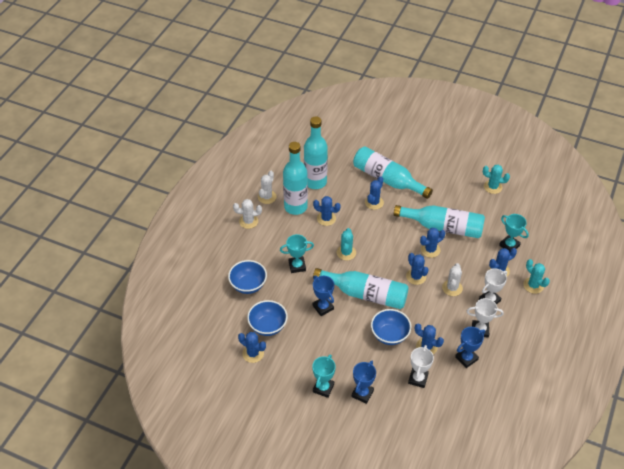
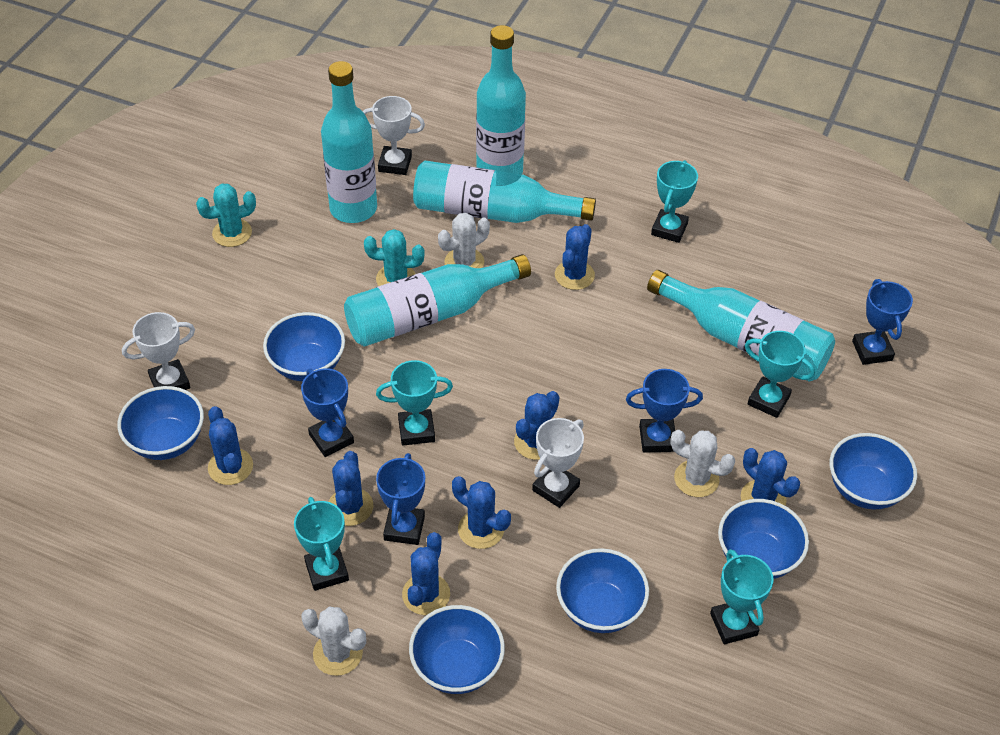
blue bowl: [228,260,267,294] [247,300,288,336] [371,309,411,345] = 3 -> [117,386,204,460] [263,312,345,381] [409,605,505,694] [556,548,649,633] [718,499,809,579] [830,433,917,509] = 6
blue trophy: [313,276,334,316] [352,361,376,404] [455,327,485,368] = 3 -> [301,369,354,457] [376,453,425,545] [626,369,703,453] [852,279,913,365] = 4
turquoise cactus: [337,228,356,260] [483,165,510,194] [523,259,550,294] = 3 -> [196,184,256,247] [364,229,425,286] = 2
turquoise trophy: [280,234,314,273] [312,354,336,398] [499,214,529,253] = 3 -> [294,497,349,591] [376,360,453,445] [651,160,698,243] [710,549,774,644] [745,331,815,418] = 5

